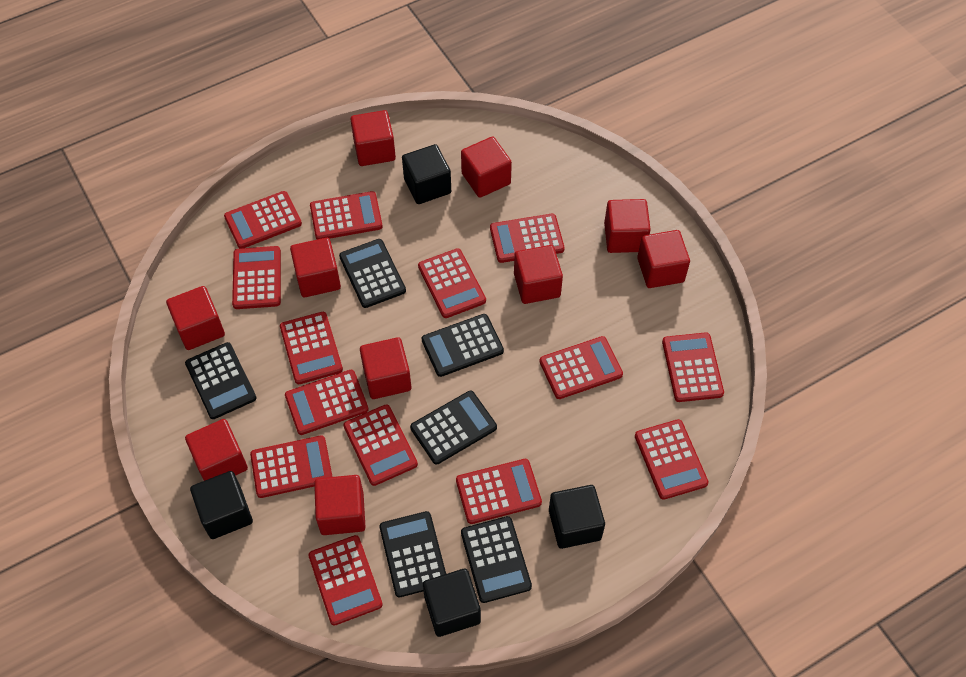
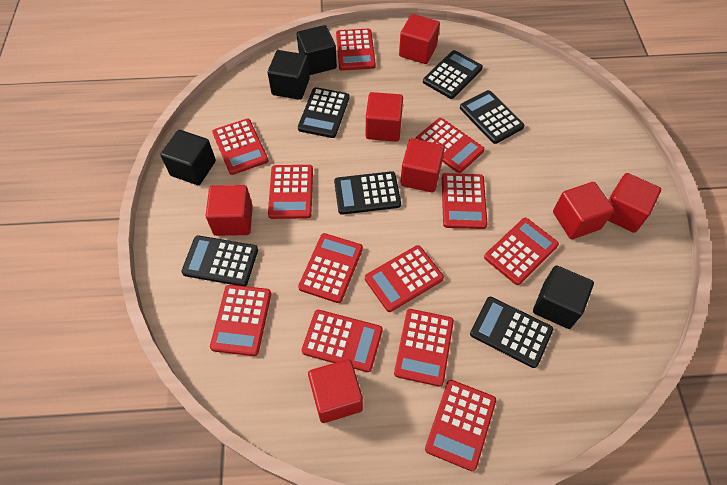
red calculator: [224,191,302,248] [232,246,281,309] [250,435,332,498] [280,312,343,385] [285,370,369,435] [308,535,383,626] [310,191,383,239] [344,404,418,486] [418,248,486,318] [456,459,542,524] [490,214,565,263] [539,336,623,399] [635,419,708,500] [662,332,724,402] = 14 -> [210,285,271,356] [212,118,268,175] [268,165,313,219] [298,233,363,303] [302,310,383,372] [336,29,376,71] [365,245,444,312] [394,309,454,387] [416,118,484,173] [425,380,496,471] [442,173,488,229] [484,218,559,285] = 12
red cube: [166,286,225,350] [185,419,248,481] [290,238,341,297] [314,475,366,535] [350,110,396,166] [360,337,411,399] [461,136,512,198] [514,245,563,304] [604,199,651,253] [637,230,690,288] = 10 -> [206,185,253,236] [308,359,363,423] [366,92,403,142] [399,14,440,64] [400,138,445,192] [553,182,614,239] [608,173,661,233] = 7

